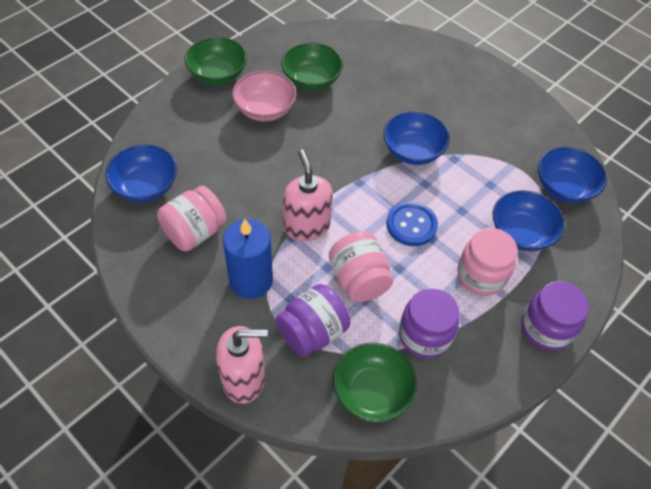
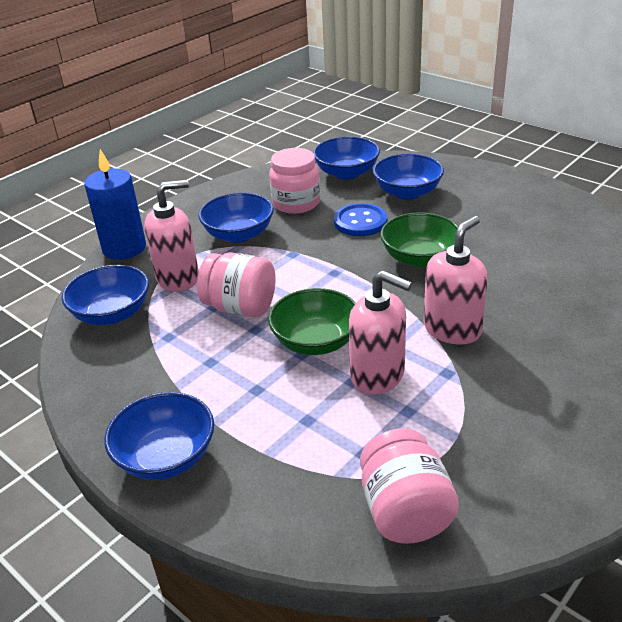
blue bowl: [105,144,177,203] [384,111,450,165] [493,190,565,251] [538,147,607,203] = 4 -> [62,265,149,325] [104,392,214,480] [198,192,274,243] [313,136,380,180] [373,154,444,200] = 5
green bowl: [185,37,247,85] [281,43,343,91] [333,342,417,423] = 3 -> [268,288,356,355] [380,213,458,267] = 2
pink bowl: [232,71,297,121] = 1 -> none = 0
pink soap dispenser: [216,326,268,404] [283,149,333,242] = 2 -> [144,180,199,292] [349,271,412,395] [424,216,488,345] = 3
purple jar: [275,284,350,357] [399,288,459,358] [522,281,589,351] = 3 -> none = 0

